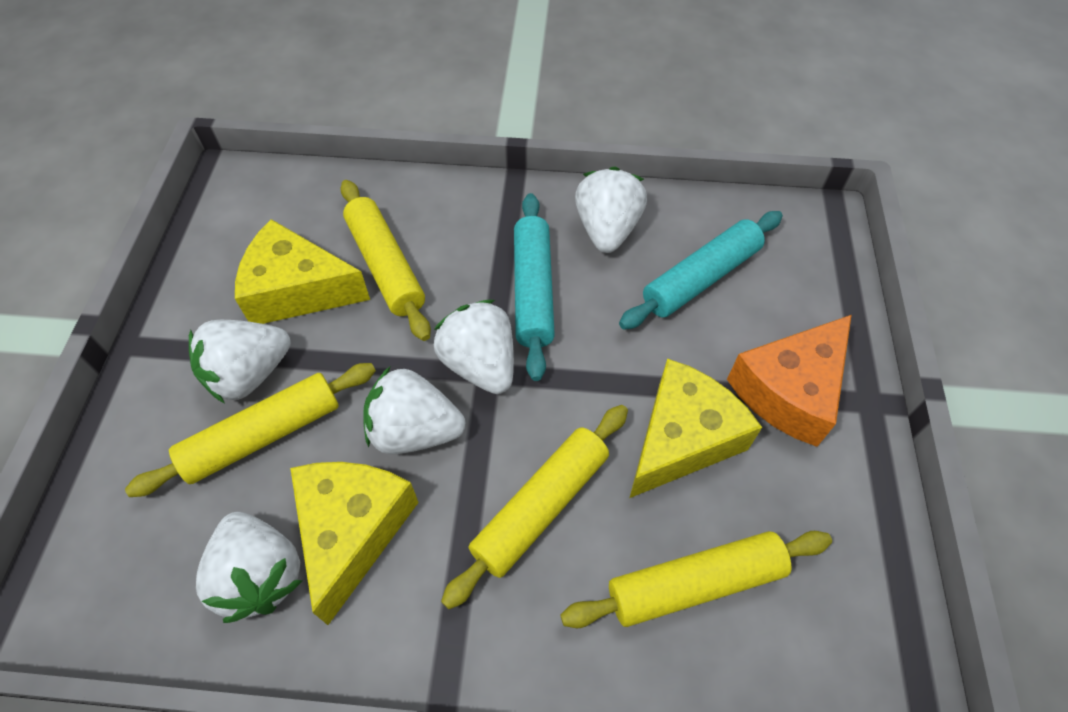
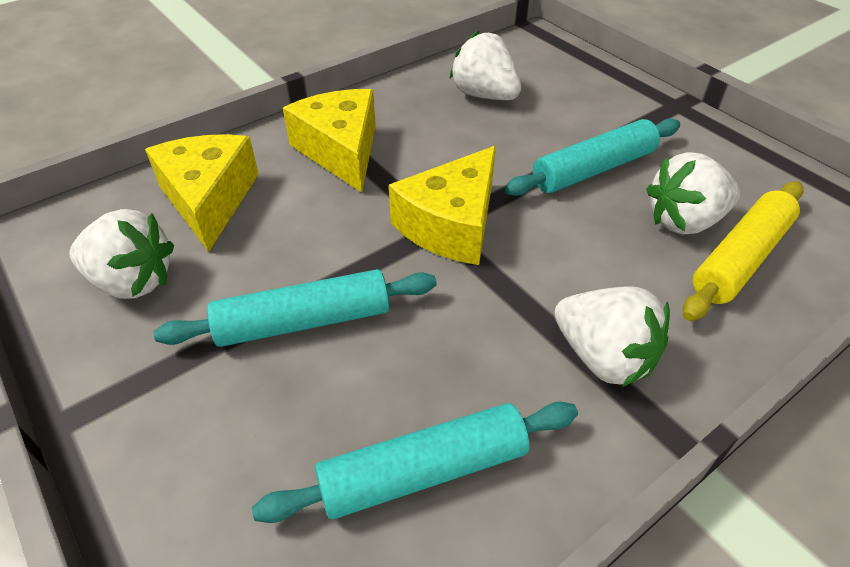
orange cheese: [727,315,852,447] = 1 -> none = 0
turquoise rolling pin: [514,193,555,381] [619,211,783,330] = 2 -> [153,269,437,347] [252,402,578,523] [505,118,680,196] = 3
white strawberry: [189,320,291,403] [196,512,302,623] [364,367,465,454] [434,300,514,394] [575,166,647,253] = 5 -> [70,209,174,299] [449,31,521,100] [554,286,670,387] [646,152,740,234] = 4
yellow rolling pin: [125,363,376,497] [340,180,431,341] [441,405,628,609] [561,531,832,628] = 4 -> [683,181,803,321] = 1

